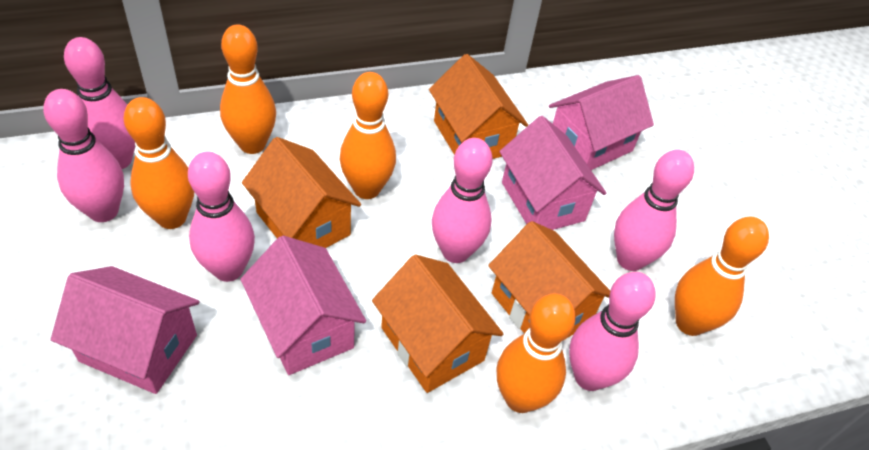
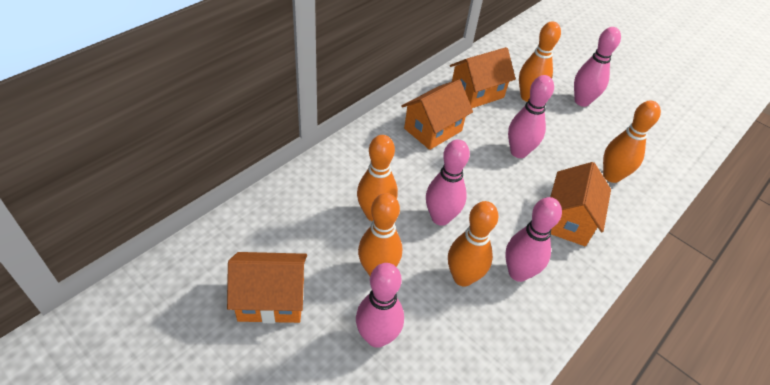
pink bowling pin: [43,89,124,222] [64,37,135,169] [188,152,255,282] [432,138,493,263] [569,272,656,391] [614,149,694,271] = 6 -> [356,263,404,348] [426,140,470,226] [505,197,562,282] [508,75,554,158] [574,27,621,107] = 5
pink house: [51,266,199,394] [241,236,366,375] [499,116,606,230] [549,75,654,170] = 4 -> none = 0

